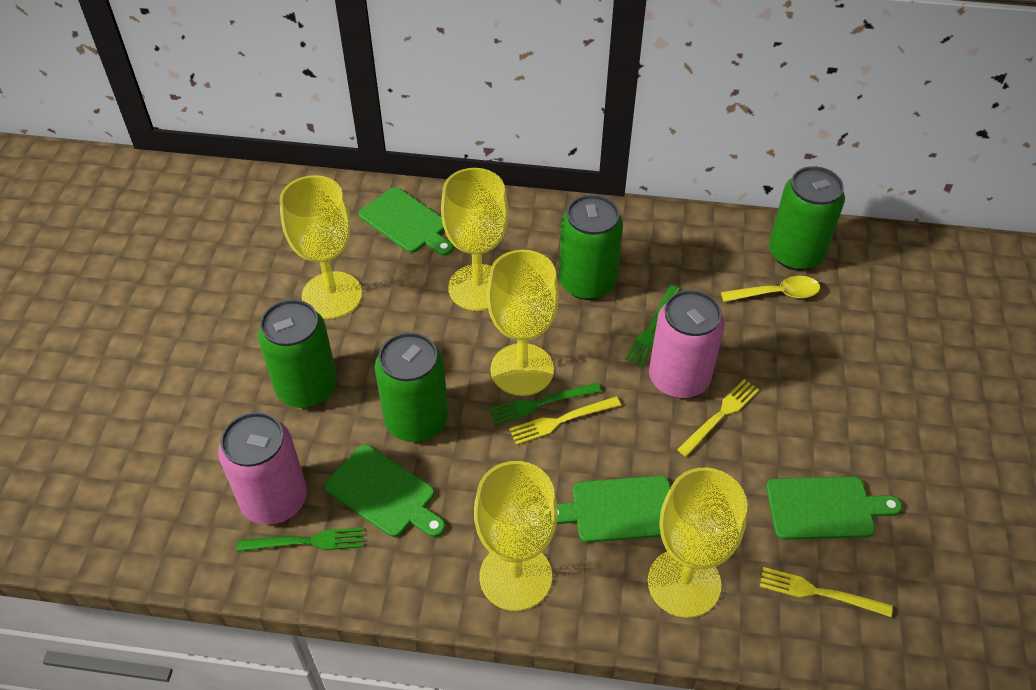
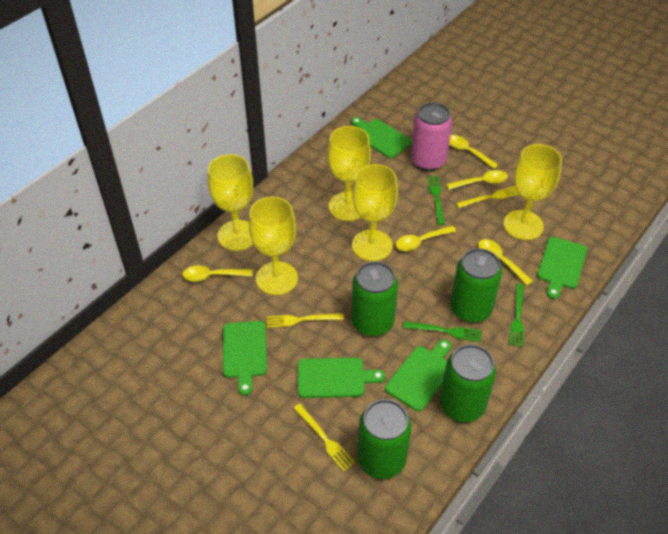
green cutting board: [324,445,445,537] [359,187,453,256] [557,476,670,543] [766,477,902,540] = 4 -> [223,321,267,396] [298,357,385,398] [351,117,412,158] [385,340,451,412] [537,237,587,299] = 5
pink can: [218,412,307,525] [649,290,725,398] = 2 -> [411,103,452,171] = 1
yellow spoon: [721,276,820,302] = 1 -> [182,266,253,282] [396,226,457,251] [446,170,508,190] [449,135,498,169] [478,239,533,286] = 5

